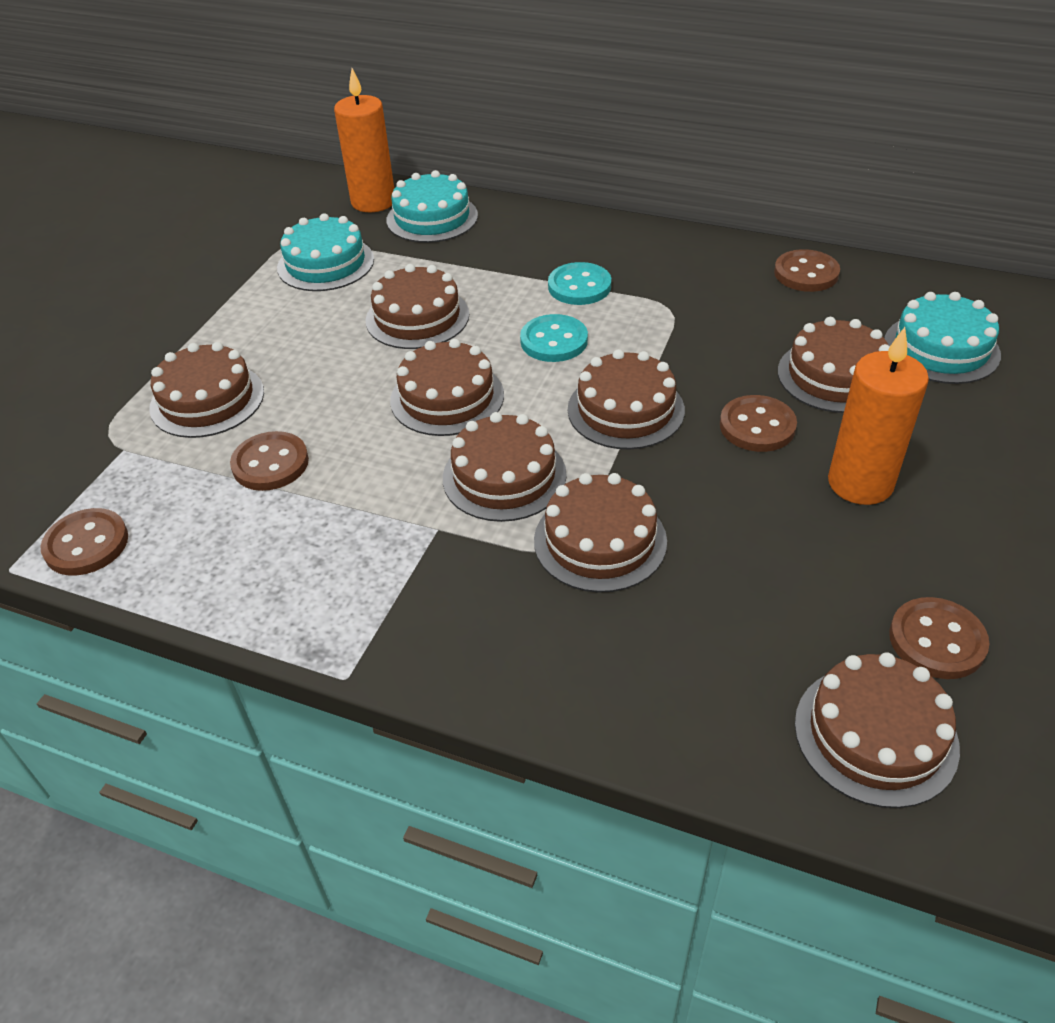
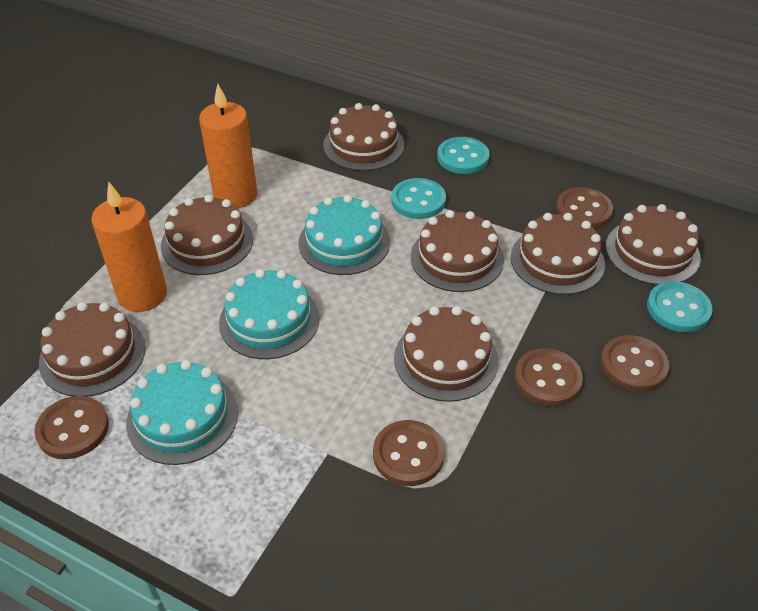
brown cake: [149,342,264,438] [366,264,469,349] [390,339,504,436] [443,412,567,522] [534,473,667,593] [568,349,685,450] [778,317,890,413] [795,652,960,808] = 8 -> [39,302,145,397] [161,195,253,275] [323,103,404,171] [394,306,498,402] [411,210,504,292] [511,213,605,295] [606,204,701,285] = 7
turquoise button: [520,314,588,362] [548,262,611,305] = 2 -> [391,178,446,219] [437,137,489,174] [647,281,713,332] = 3

